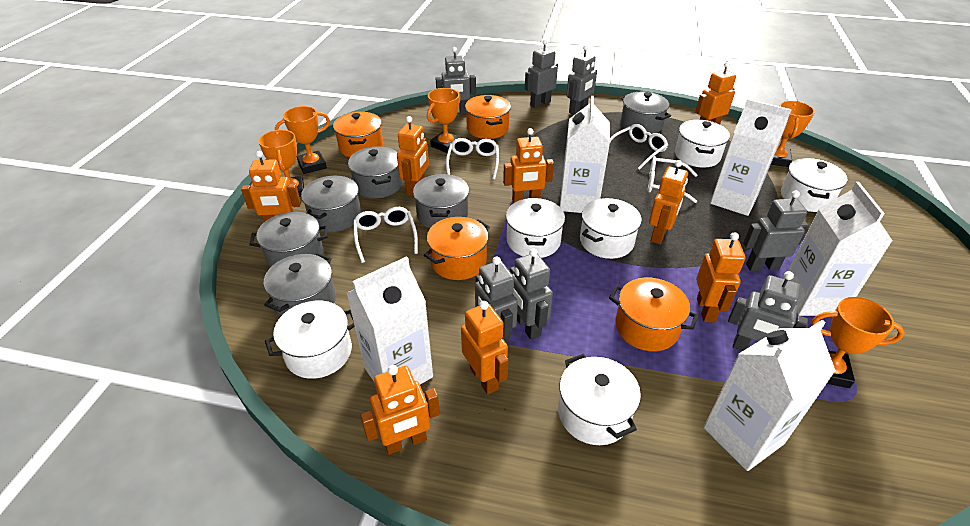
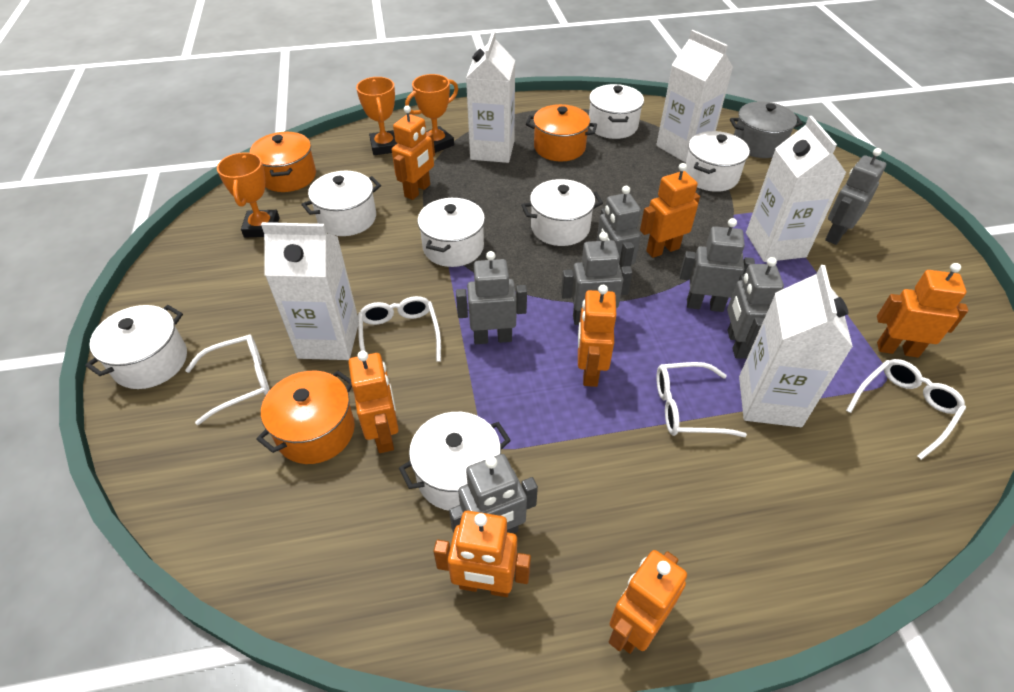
grey pot: [249,212,328,268] [264,253,336,317] [301,176,361,232] [348,146,402,198] [413,174,469,228] [620,92,671,134] = 6 -> [730,101,803,158] = 1
orange pot: [333,112,383,157] [424,217,490,280] [465,95,511,139] [609,278,698,351] = 4 -> [250,132,316,192] [256,371,355,464] [526,104,597,161] = 3
orange robot: [241,151,301,222] [360,365,440,455] [397,116,429,196] [461,301,508,395] [503,128,554,203] [649,160,688,244] [695,62,736,124] [696,232,745,323] = 8 -> [348,351,399,453] [392,106,435,200] [433,510,531,597] [578,285,616,387] [609,550,687,654] [640,163,700,258] [877,263,968,358] = 7
orange trophy: [259,130,304,197] [275,106,330,174] [427,88,461,153] [771,101,815,167] [812,297,905,388] = 5 -> [217,152,279,237] [356,77,397,155] [405,74,458,153] = 3
white pot: [265,301,355,379] [506,198,565,258] [558,354,641,445] [580,198,642,259] [675,120,730,168] [781,158,848,212] = 6 -> [85,305,187,389] [301,171,381,236] [399,412,511,511] [417,197,485,267] [521,179,603,246] [589,84,644,139] [685,131,750,192] = 7

